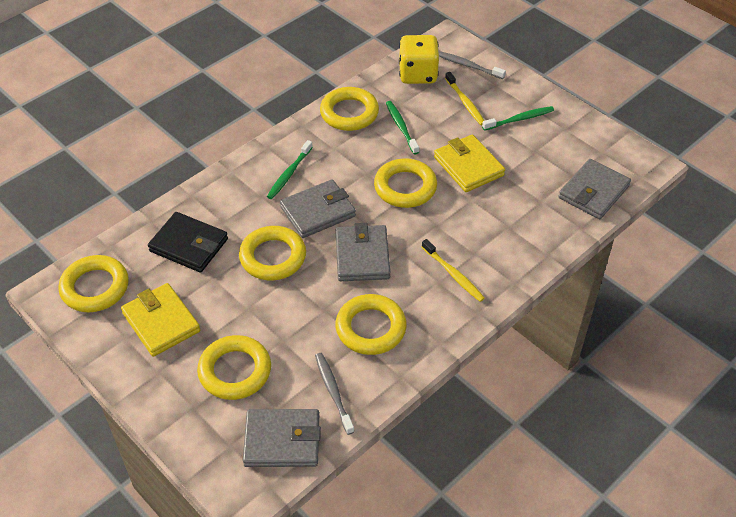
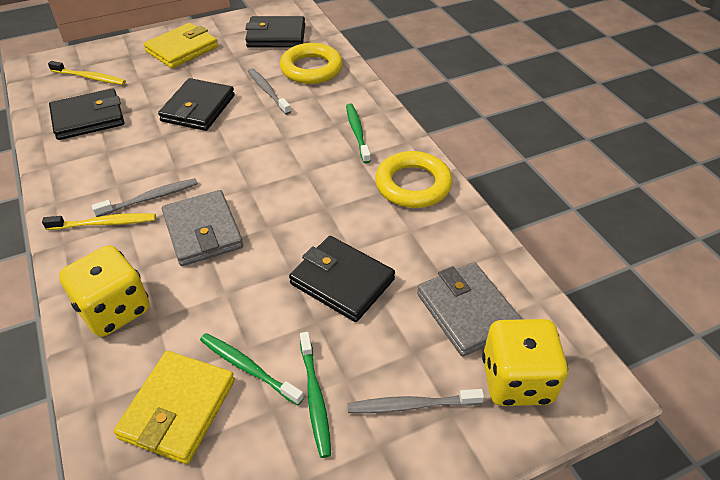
black wallet: [148,212,228,273] = 1 -> [49,89,124,140] [158,78,235,131] [245,16,305,48] [289,236,395,322] = 4
grey toothbrush: [315,353,354,435] [439,51,506,79] = 2 -> [92,178,198,217] [248,68,291,115] [347,389,484,413] = 3
grey wallet: [243,409,321,467] [280,180,356,238] [336,223,391,281] [559,159,631,219] = 4 -> [162,190,243,266] [417,262,522,357] = 2
yellow dice: [399,35,439,84] = 1 -> [59,245,150,337] [482,319,568,406] = 2
yellow ring: [58,255,129,312] [197,335,271,400] [239,226,306,280] [320,87,379,131] [335,294,407,355] [374,158,437,208] = 6 -> [280,43,343,84] [375,151,452,208] = 2

